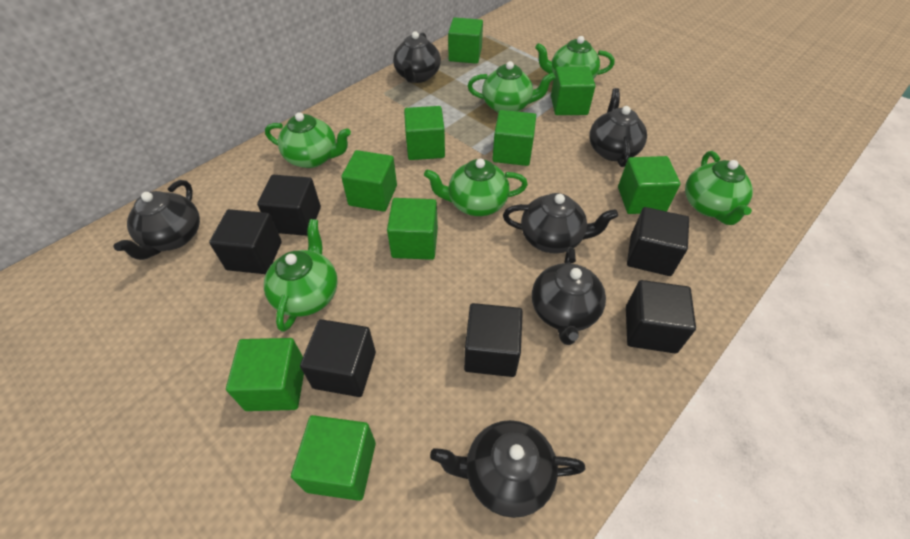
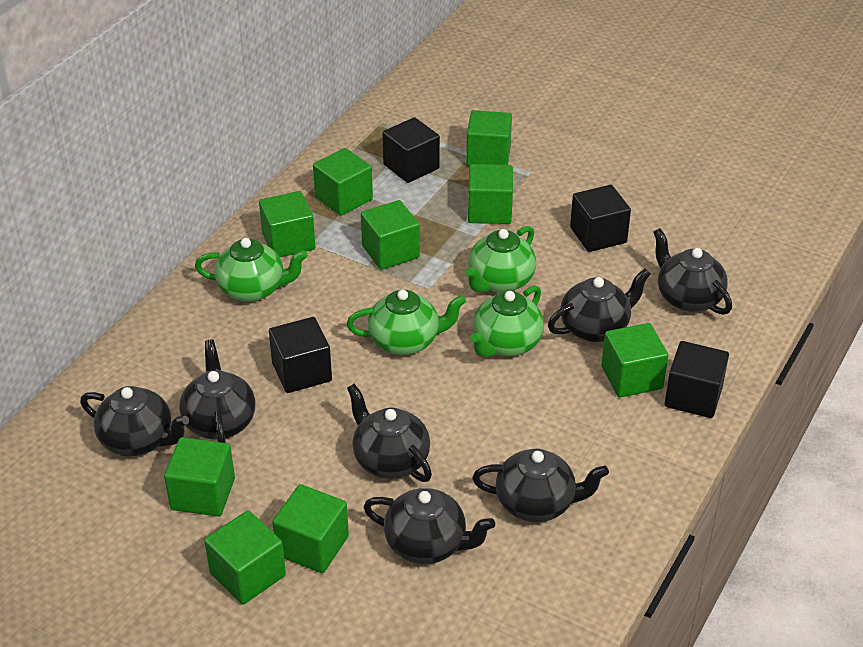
black cube: [209,209,282,274] [257,175,321,236] [300,319,376,397] [464,303,523,377] [626,280,696,354] [627,207,689,276] = 6 -> [269,317,332,393] [382,117,440,183] [570,185,631,252] [664,341,729,418] = 4
black teapot: [113,180,200,260] [393,31,441,83] [430,420,585,518] [503,193,618,254] [532,247,606,345] [589,88,647,167] = 6 -> [80,386,189,456] [179,340,255,443] [347,384,432,482] [363,488,495,564] [472,449,609,522] [548,269,651,342] [653,228,732,315] = 7
green teapot: [264,219,338,332] [265,112,351,168] [424,159,528,216] [468,61,555,112] [535,36,615,79] [685,151,753,225] = 6 -> [195,238,308,302] [347,290,466,355] [465,226,536,293] [470,285,544,358] = 4

